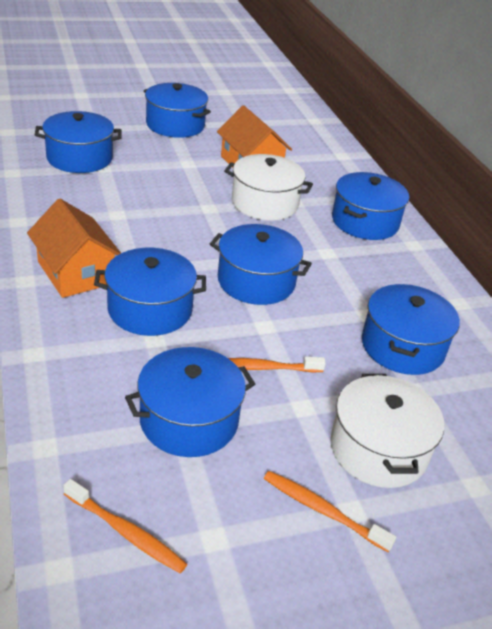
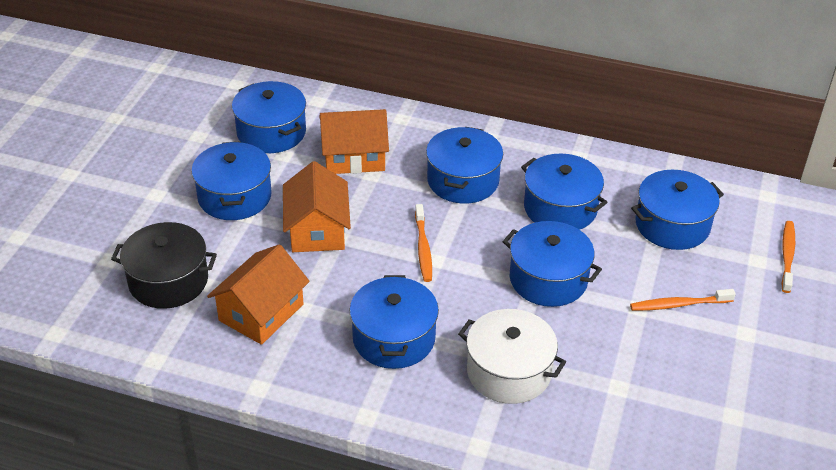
black pot: none = 0 -> [111,222,217,309] = 1
orange house: [27,199,121,298] [217,105,292,168] = 2 -> [207,244,310,345] [283,161,351,252] [320,109,389,174] = 3
white pot: [224,154,313,220] [330,374,444,488] = 2 -> [458,309,566,404] = 1

